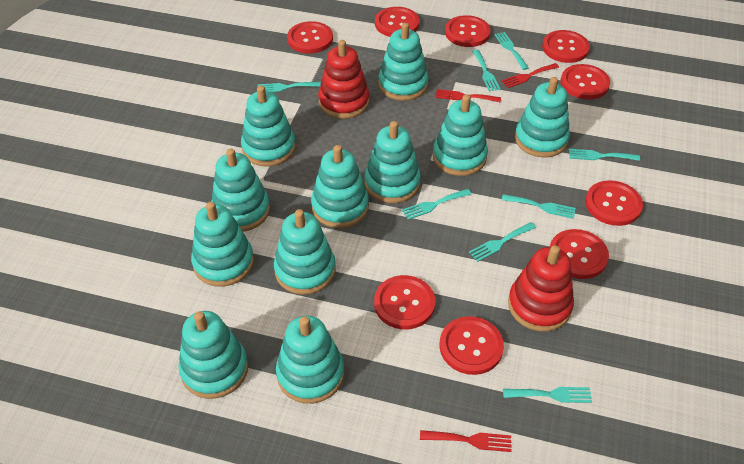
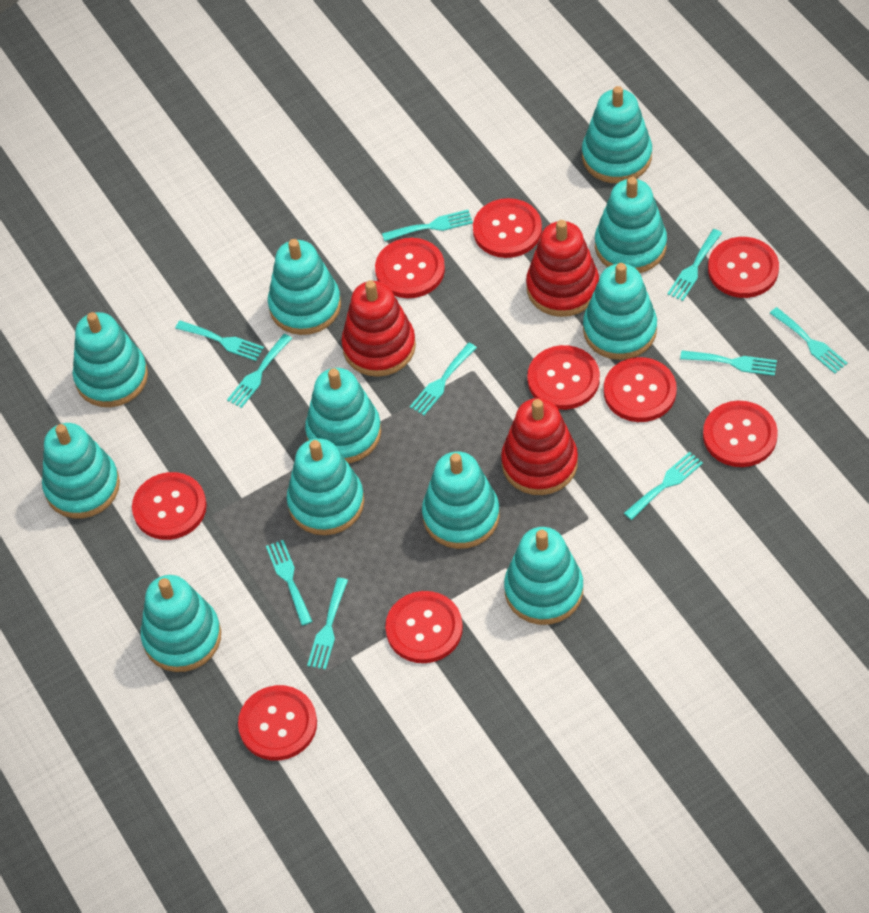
red fork: [420,430,512,452] [436,89,501,102] [501,63,559,88] = 3 -> none = 0
red stacking toy: [318,40,369,119] [508,245,574,332] = 2 -> [341,280,416,377] [501,398,578,495] [526,220,599,317] = 3
turquoise fork: [257,82,321,92] [402,189,471,220] [469,222,536,262] [472,50,500,91] [494,32,529,70] [502,194,576,219] [503,387,592,403] [569,149,640,161] = 8 -> [175,320,264,361] [227,334,292,408] [266,540,313,626] [307,578,348,670] [382,210,473,241] [410,343,477,415] [624,452,703,520] [667,229,722,301] [680,350,777,376] [770,307,848,374] = 10

